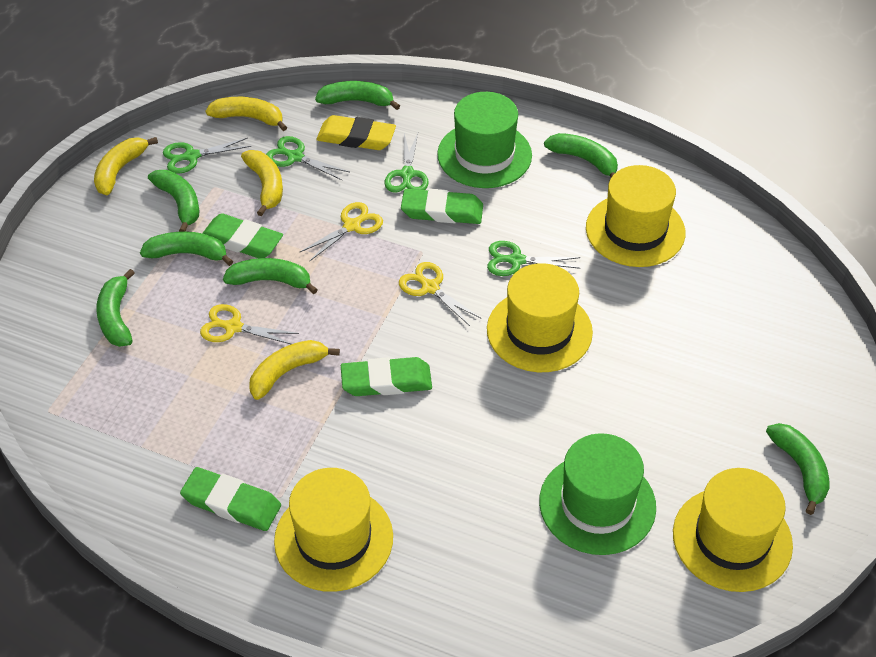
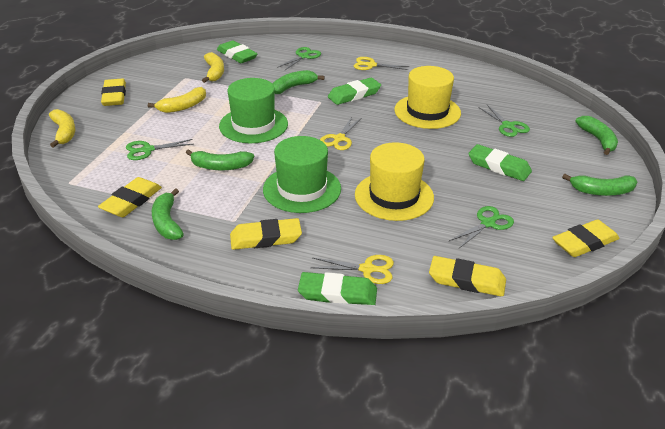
green banana: [96,269,135,347] [140,231,233,266] [148,170,199,232] [223,258,318,294] [315,81,400,110] [544,133,618,178] [766,423,830,515] = 7 -> [152,188,184,240] [186,149,254,171] [272,70,324,94] [562,174,637,196] [575,116,618,155] = 5
yellow banana: [94,137,158,195] [205,97,287,131] [241,150,283,216] [249,340,340,400] = 4 -> [49,109,76,148] [148,87,206,113] [202,52,224,83] = 3
yellow eraser: [317,115,396,150] = 1 -> [98,177,162,217] [101,79,126,106] [230,218,302,250] [429,256,506,296] [552,219,619,257] = 5
yellow hat: [274,468,393,592] [487,263,593,372] [586,165,685,267] [673,468,793,592] = 4 -> [355,142,434,221] [394,66,461,129] = 2

